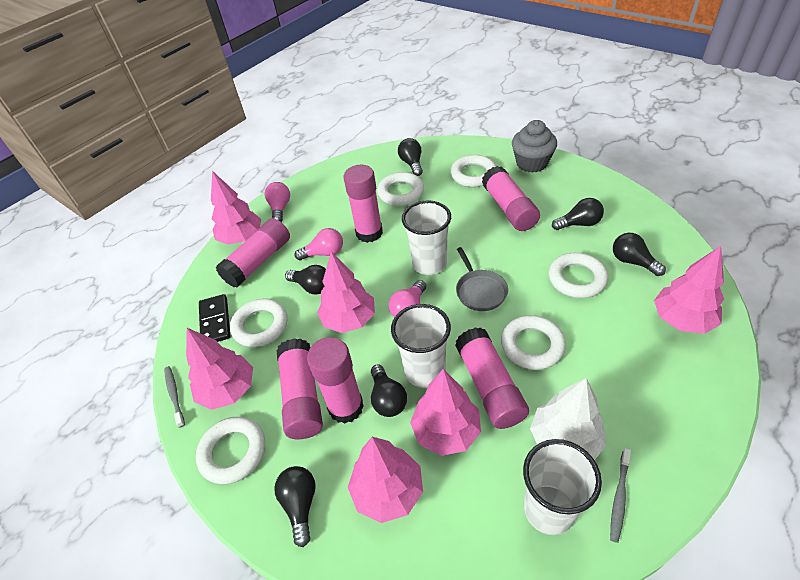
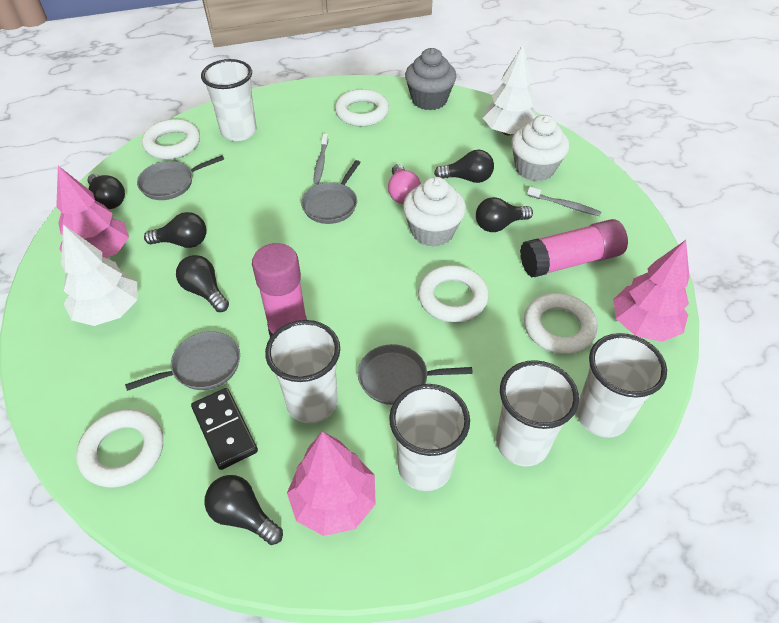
grey pan: [456,247,508,311] = 1 -> [125,331,240,391] [137,155,224,200] [301,160,361,224] [358,344,473,405] = 4
pink glue stick: [216,218,290,288] [276,338,323,439] [307,337,364,424] [344,165,383,243] [455,327,529,429] [482,166,540,231] = 6 -> [252,243,307,337] [520,219,628,278] = 2
pink light bulb: [265,182,290,222] [295,228,343,260] [389,280,426,318] = 3 -> [388,164,421,204] = 1
pink tree: [186,328,253,410] [211,171,261,245] [317,252,375,333] [348,437,423,523] [410,369,481,456] [654,246,724,334] = 6 -> [56,166,129,258] [287,431,376,536] [613,240,689,342] = 3
white cup: [391,304,451,388] [402,201,451,275] [523,439,602,535] = 3 -> [201,59,257,141] [265,320,340,423] [389,384,470,491] [496,360,579,466] [576,333,667,438] = 5
white cupcake: none = 0 -> [403,177,466,247] [511,115,569,181] = 2
white ring: [196,417,265,484] [230,299,287,347] [377,172,424,206] [450,155,496,187] [501,315,566,370] [548,253,608,298] = 6 -> [76,409,163,487] [142,119,200,159] [335,89,389,126] [418,265,489,322] [524,293,598,354] = 5
white tree: [530,378,607,460] = 1 -> [61,224,137,326] [483,45,537,136] = 2

